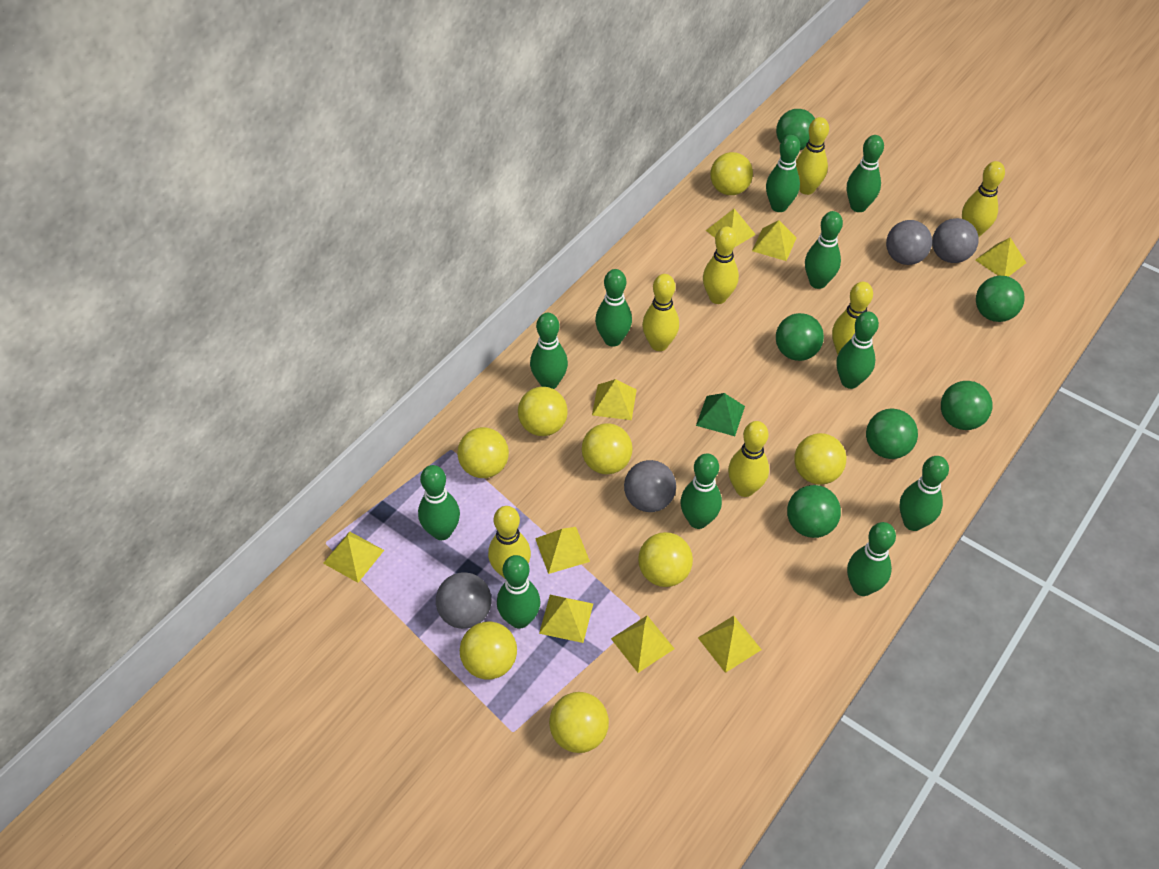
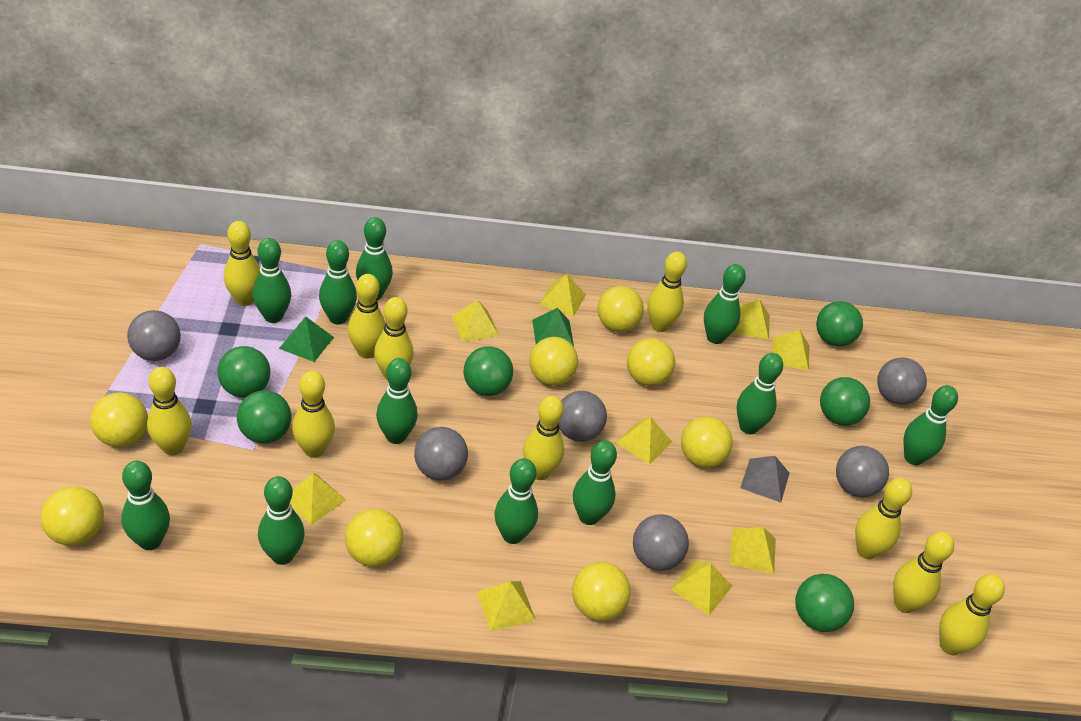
green pyramid: [696,393,745,436] = 1 -> [279,317,334,362] [532,308,574,347] = 2
grey ball: [436,572,491,629] [624,460,676,512] [886,220,932,265] [932,218,979,263] = 4 -> [127,310,181,361] [414,427,468,481] [559,391,607,442] [633,514,689,571] [836,446,889,497] [877,357,927,405] = 6
grey pyramid: none = 0 -> [740,456,789,503] = 1
yellow bowling pin: [488,506,531,578] [642,274,679,351] [703,226,739,304] [728,421,769,497] [796,117,829,195] [832,282,873,354] [962,161,1005,238] = 7 -> [147,367,192,455] [224,221,260,306] [292,371,335,458] [348,274,386,358] [374,297,414,380] [523,396,564,480] [647,252,687,332] [855,478,912,559] [893,531,954,613] [939,574,1005,655] = 10

